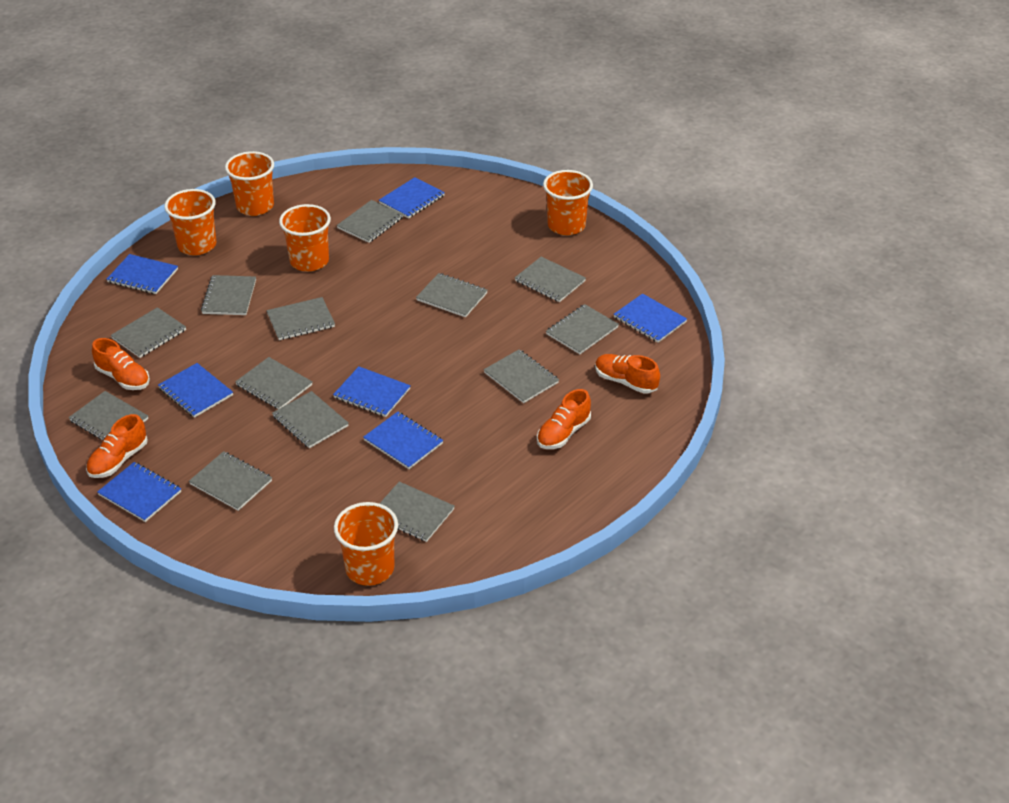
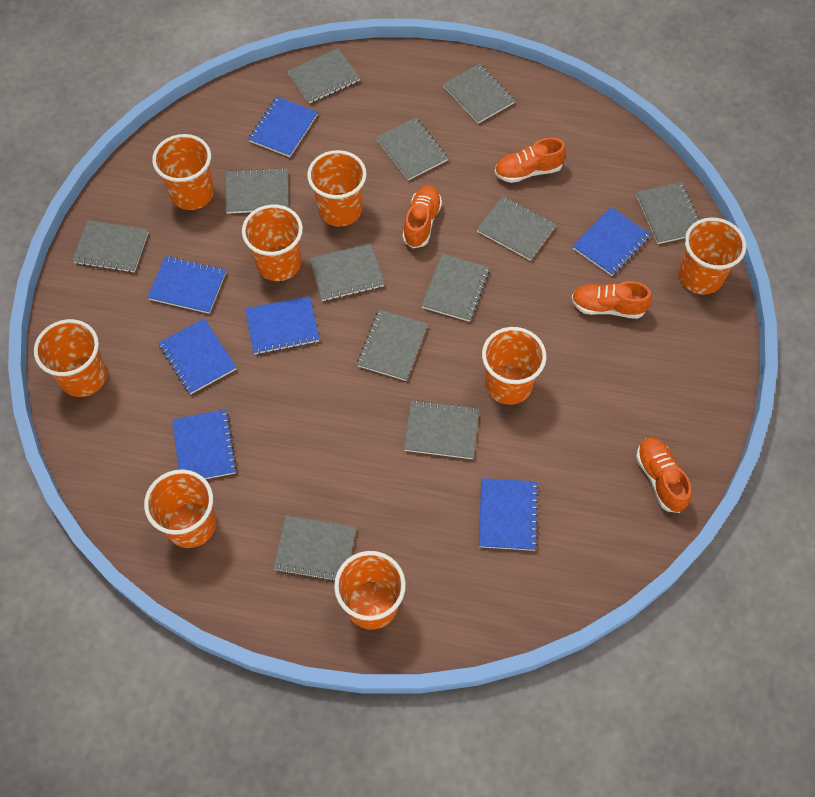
grey notebook: [69,391,148,441] [111,307,186,358] [189,451,272,511] [201,275,256,315] [235,357,313,409] [267,297,335,340] [272,391,349,448] [337,200,404,243] [379,482,455,542] [416,273,488,317] [484,349,559,403] [515,257,586,302] [546,304,619,354] = 13 -> [72,220,149,273] [226,168,289,214] [273,515,356,581] [287,48,360,104] [309,243,384,301] [357,309,428,381] [376,117,448,180] [404,400,479,459] [421,254,490,322] [443,64,515,124] [477,196,556,261] [636,182,699,244] = 12
orange cup: [164,189,216,255] [225,151,274,216] [279,204,331,271] [334,502,398,586] [543,170,593,235] = 5 -> [34,319,107,397] [144,469,216,548] [152,134,214,210] [242,205,303,281] [307,150,367,227] [334,551,406,630] [482,327,546,405] [678,217,746,294] = 8

